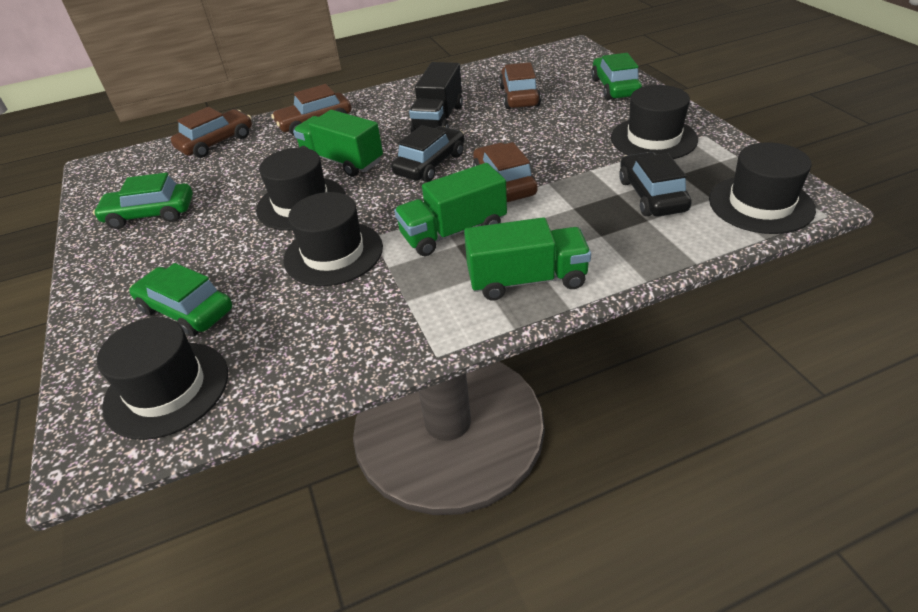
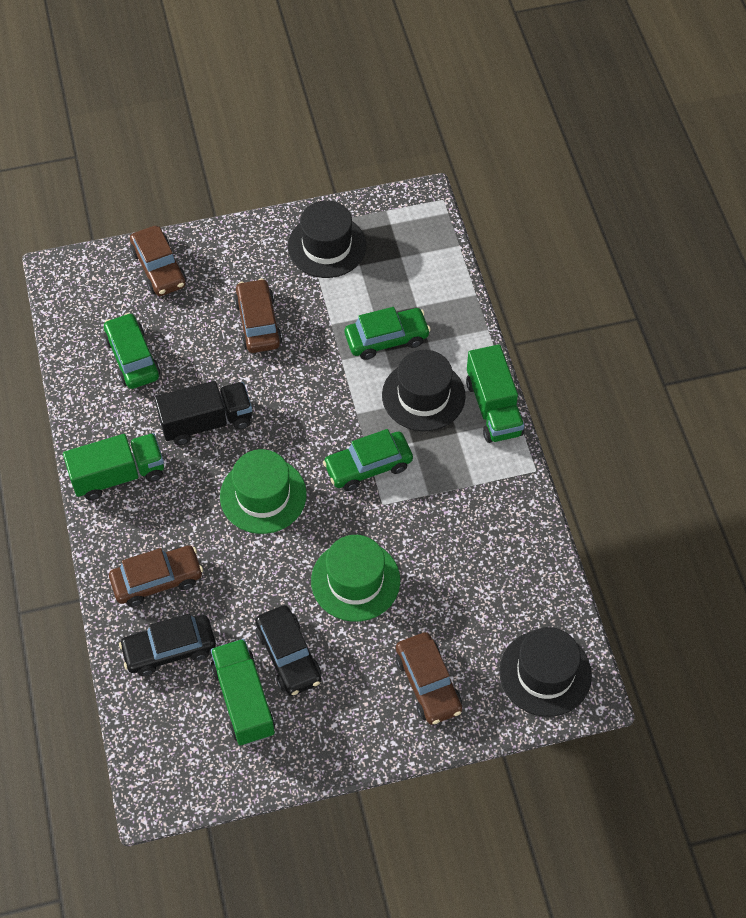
black hat: [97,317,228,440] [256,148,345,230] [283,192,383,286] [611,85,698,159] [709,142,816,234] = 5 -> [288,200,366,278] [382,350,466,431] [499,627,592,717] = 3
green hat: none = 0 -> [220,449,307,534] [311,535,400,622] = 2

